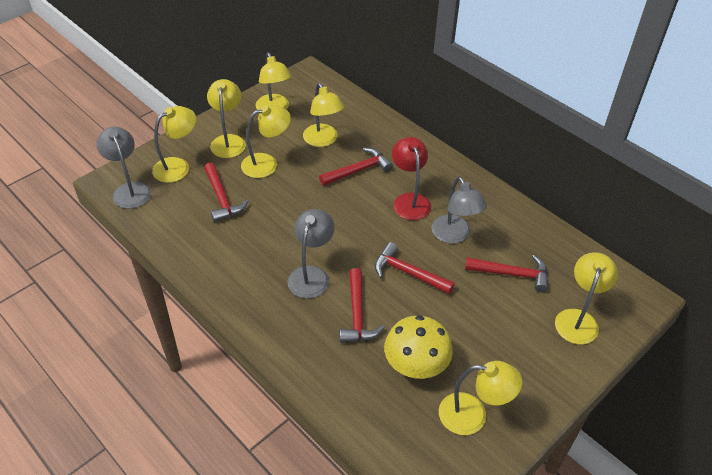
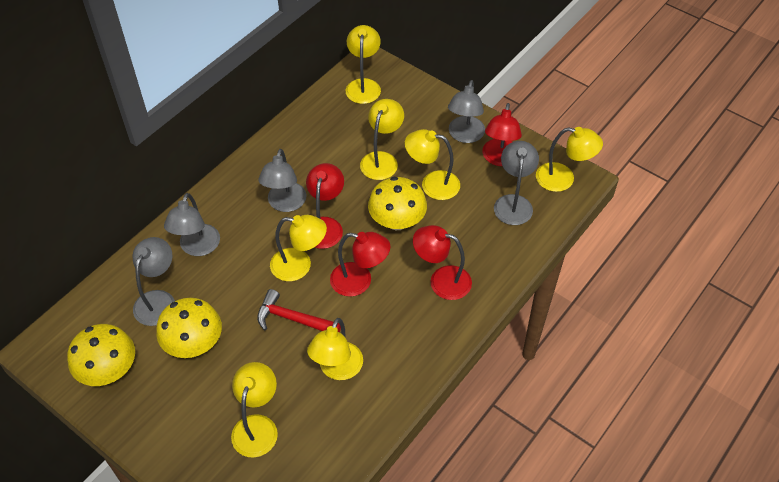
grey lamp: [97,127,151,209] [288,209,335,298] [432,177,487,244] = 3 -> [133,237,175,326] [164,193,220,256] [258,149,307,212] [448,80,485,143] [494,141,539,225] = 5
red hammer: [204,163,248,222] [319,148,393,186] [340,268,385,343] [375,242,455,294] [465,255,548,293] = 5 -> [257,289,341,332] = 1
red lamp: [392,137,431,220] = 1 -> [306,163,344,249] [330,232,390,297] [413,225,472,300] [483,103,522,166] = 4
yellow mushroom: [384,315,453,379] = 1 -> [67,324,135,386] [156,298,222,358] [368,177,427,230] = 3

